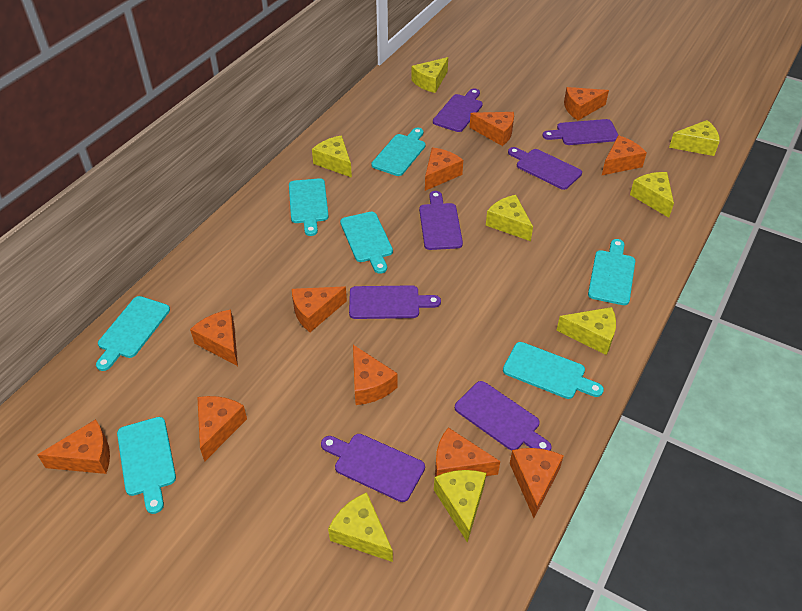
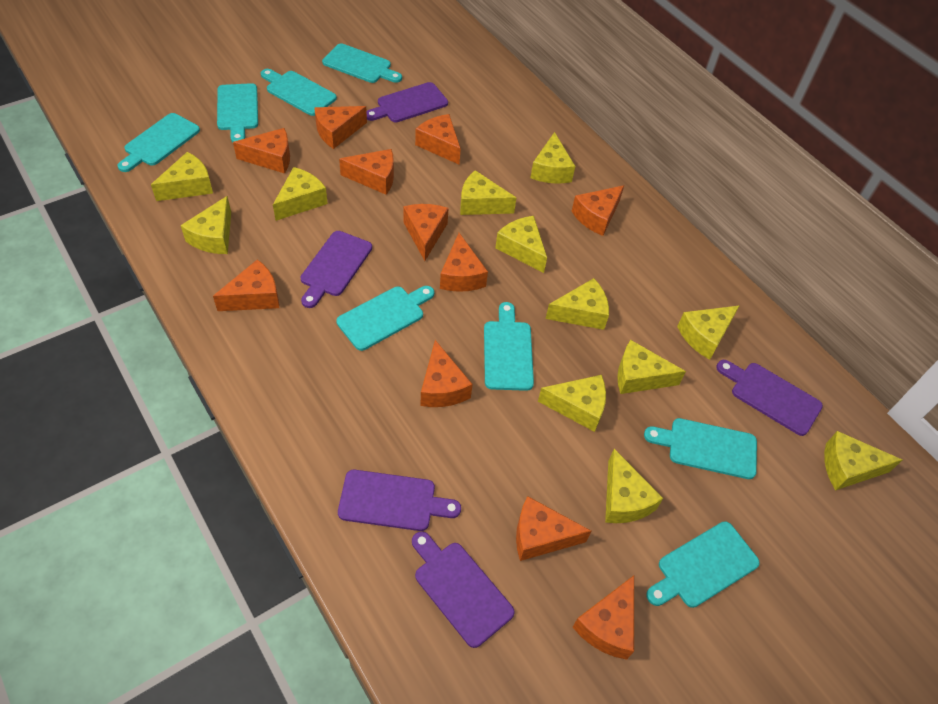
purple cutting board: [321,434,425,502] [349,285,441,319] [419,191,463,250] [433,88,483,132] [455,381,551,451] [508,147,582,190] [542,119,618,145] = 7 -> [301,231,372,308] [338,470,461,531] [366,82,448,122] [412,531,515,648] [716,360,823,436] = 5
turquoise cutting board: [96,296,170,371] [117,417,176,514] [289,178,329,236] [340,212,393,274] [371,128,426,176] [503,342,604,399] [588,239,635,305] = 7 -> [117,113,200,172] [217,83,258,142] [261,69,337,116] [322,43,402,83] [336,286,434,351] [484,302,534,391] [644,418,757,479] [646,521,760,608] = 8
yellow cheese: [312,135,352,178] [328,492,393,562] [411,57,448,93] [434,470,486,543] [486,195,533,241] [556,307,616,355] [630,172,674,218] [669,120,720,156] = 8 -> [151,152,213,201] [181,196,231,254] [273,167,328,221] [460,170,516,215] [495,216,547,273] [530,132,575,184] [538,375,606,432] [546,278,609,330] [605,449,663,523] [617,340,686,394] [677,305,740,360] [824,431,902,491] = 12

